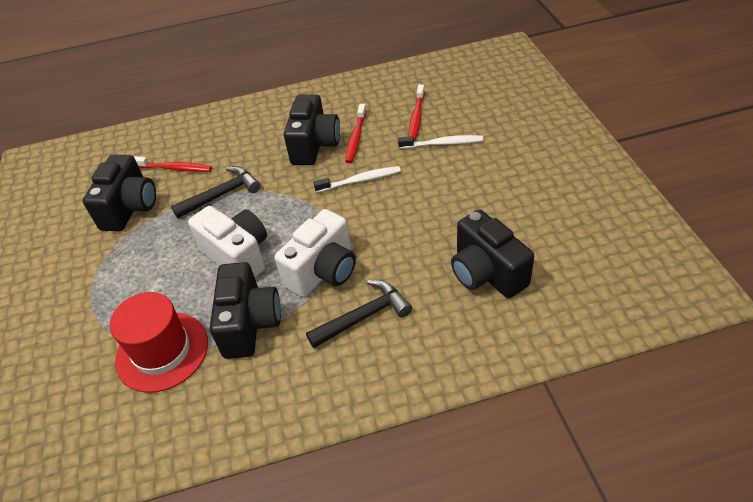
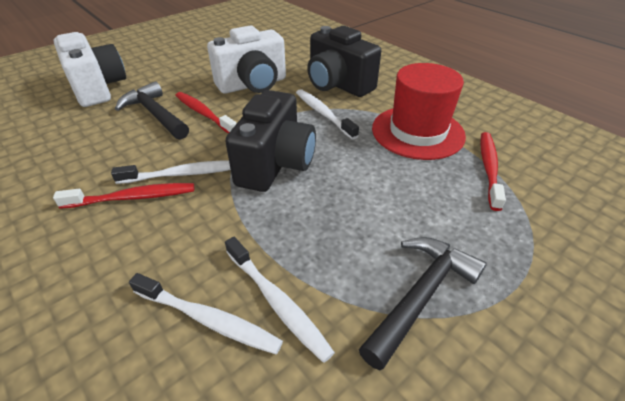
black camera: [83,155,156,232] [210,262,281,359] [284,94,340,165] [451,209,534,298] = 4 -> [225,90,316,192] [307,26,381,97] = 2
white toothbrush: [313,166,401,193] [398,135,483,149] = 2 -> [111,161,231,184] [129,273,283,354] [225,237,335,363] [296,89,359,140] = 4

